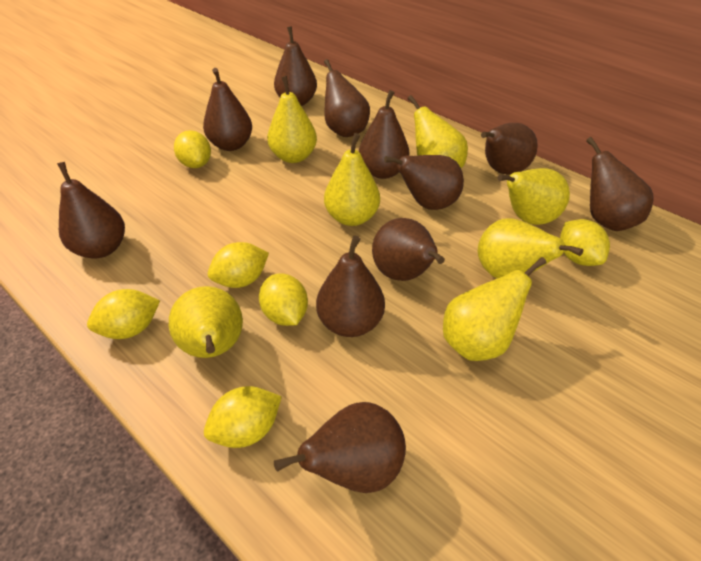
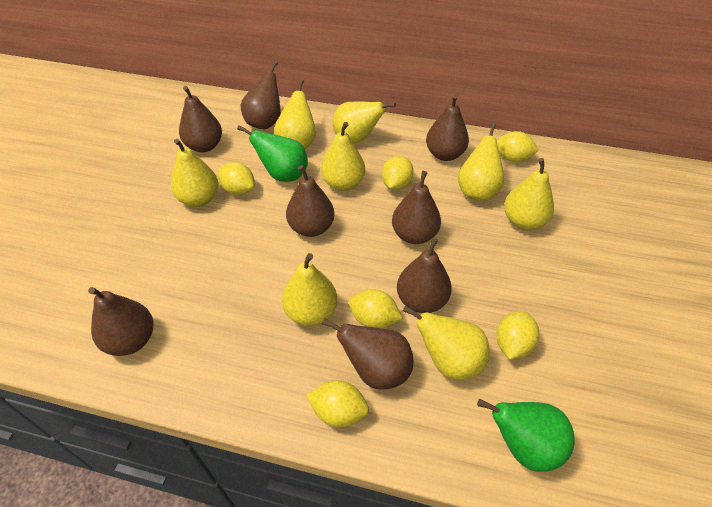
brown pear: [57,162,125,259] [203,68,252,151] [274,26,317,106] [274,402,406,493] [316,236,385,337] [324,59,370,137] [359,90,409,179] [372,218,445,281] [384,155,464,210] [481,123,538,175] [586,137,653,231] = 11 -> [88,287,154,356] [179,86,222,152] [241,61,281,129] [286,165,334,237] [322,318,414,390] [392,171,441,244] [397,238,452,313] [426,94,469,161] = 8
green pear: none = 0 -> [237,125,308,182] [477,399,575,472] = 2
yellow pear: [169,286,243,358] [267,76,317,163] [324,133,380,226] [408,95,468,168] [443,257,547,361] [478,218,583,279] [497,168,570,225] = 7 -> [171,139,218,207] [274,79,316,149] [282,253,337,326] [321,122,365,191] [332,102,396,143] [403,305,490,380] [458,123,504,201] [504,158,554,230] = 8

